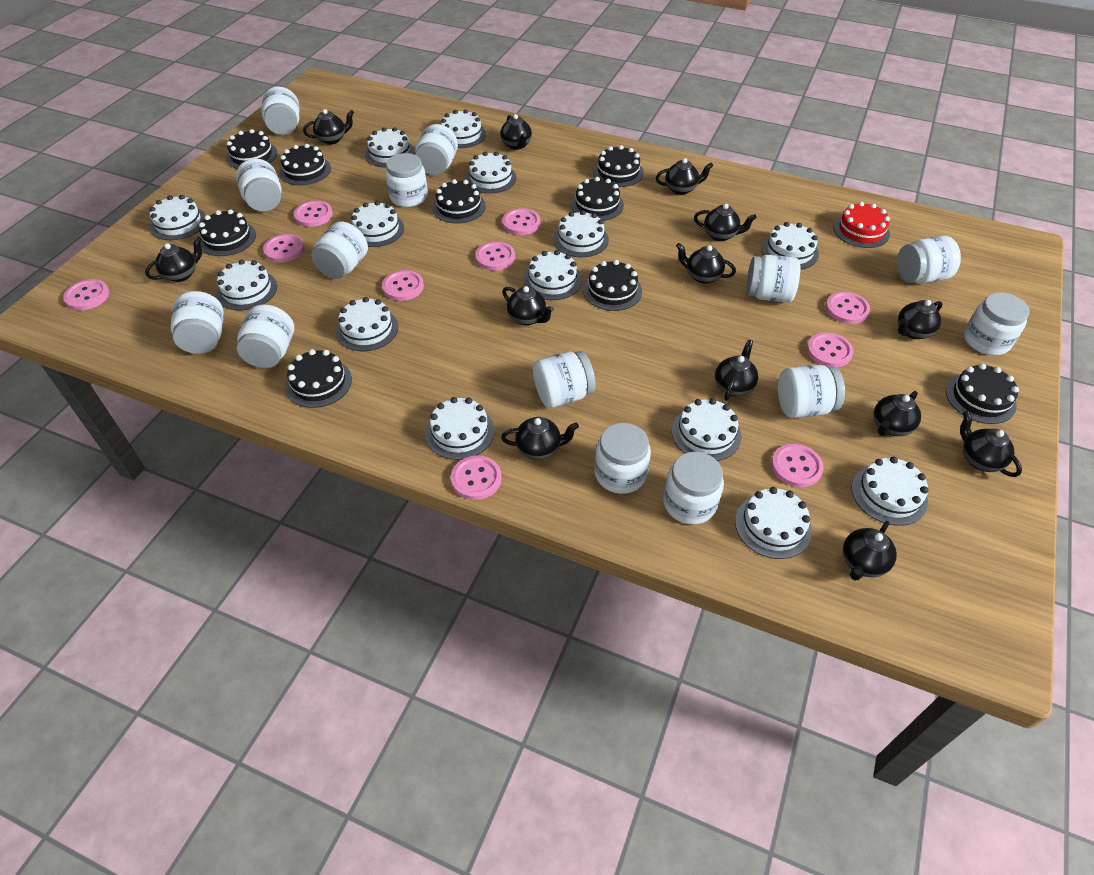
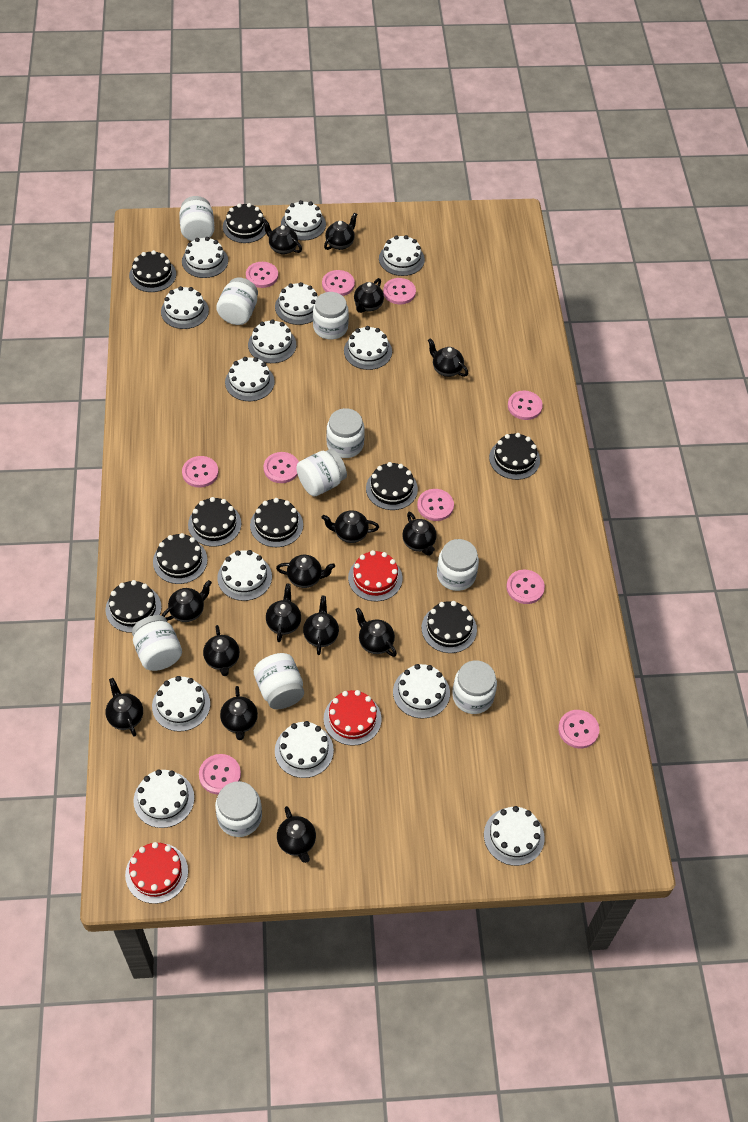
black teapot: [145,236,202,282] [303,109,354,145] [500,114,532,150] [501,417,579,460] [502,286,554,326] [656,158,713,195] [676,243,736,284] [694,203,757,241] [715,340,758,401] [843,521,897,580] [873,391,921,436] [898,300,942,339] [960,411,1022,477] = 13 -> [105,678,143,737] [162,580,212,622] [203,625,240,676] [220,686,258,740] [262,219,302,255] [266,583,301,642] [276,555,335,588] [277,806,316,863] [303,596,339,655] [321,510,379,543] [324,213,358,250] [354,278,384,313] [356,608,397,657] [402,512,437,556] [428,338,468,377] = 15
red cake: [833,202,890,248] = 1 -> [125,842,188,904] [324,690,382,746] [348,550,402,601] = 3
white jar: [170,291,224,354] [236,159,282,211] [236,304,294,368] [262,86,300,135] [311,221,368,279] [385,153,428,207] [415,124,458,175] [533,351,595,408] [594,423,651,494] [663,452,724,524] [746,255,800,303] [778,365,845,418] [897,236,961,284] [964,292,1029,355] = 14 -> [132,615,182,671] [179,196,215,241] [215,781,262,837] [216,278,258,325] [254,653,304,709] [296,449,347,496] [313,292,349,340] [327,408,365,458] [437,539,479,591] [452,660,497,714] = 10

